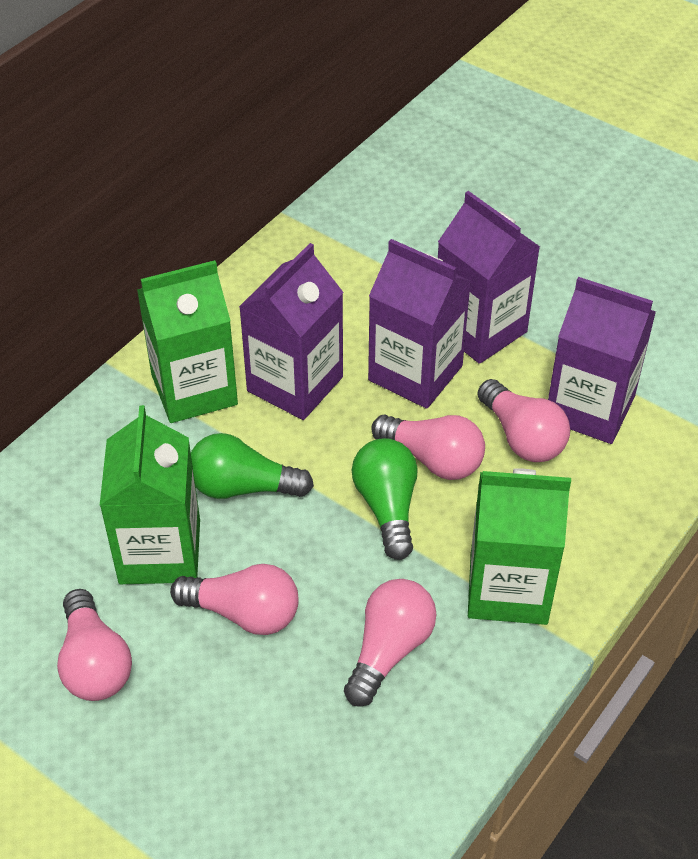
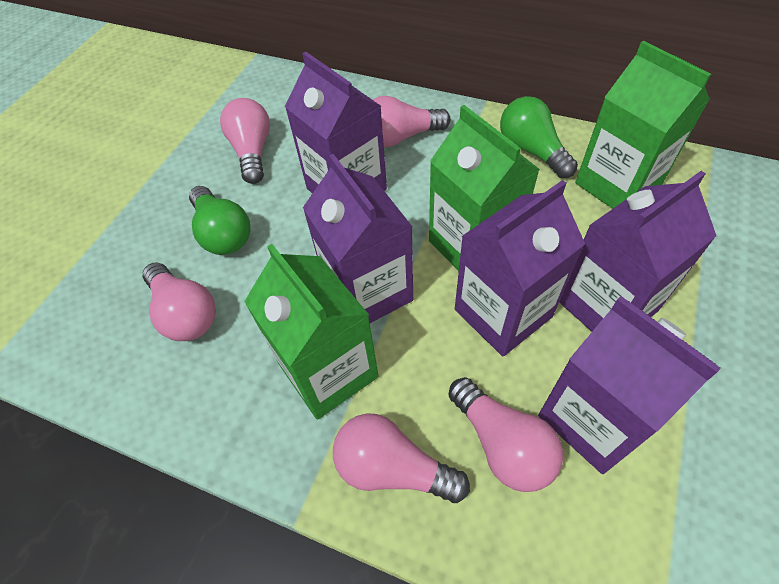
purple carton: [239,243,343,420] [368,239,471,409] [438,191,540,364] [548,277,656,444] = 4 -> [285,52,387,193] [303,154,413,323] [455,180,585,357] [538,296,721,474] [559,171,716,332] = 5

